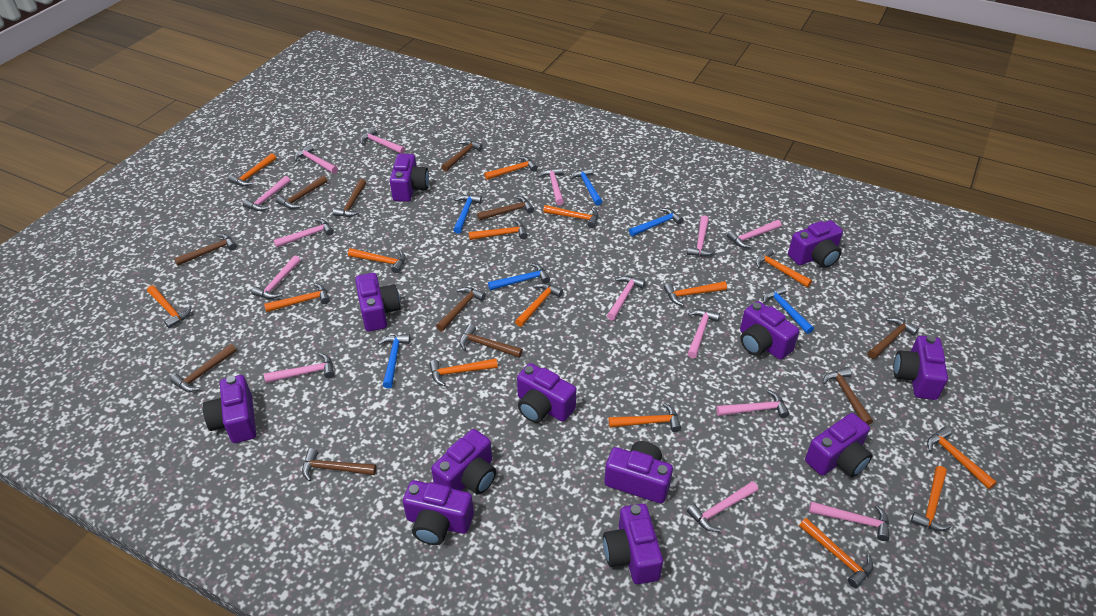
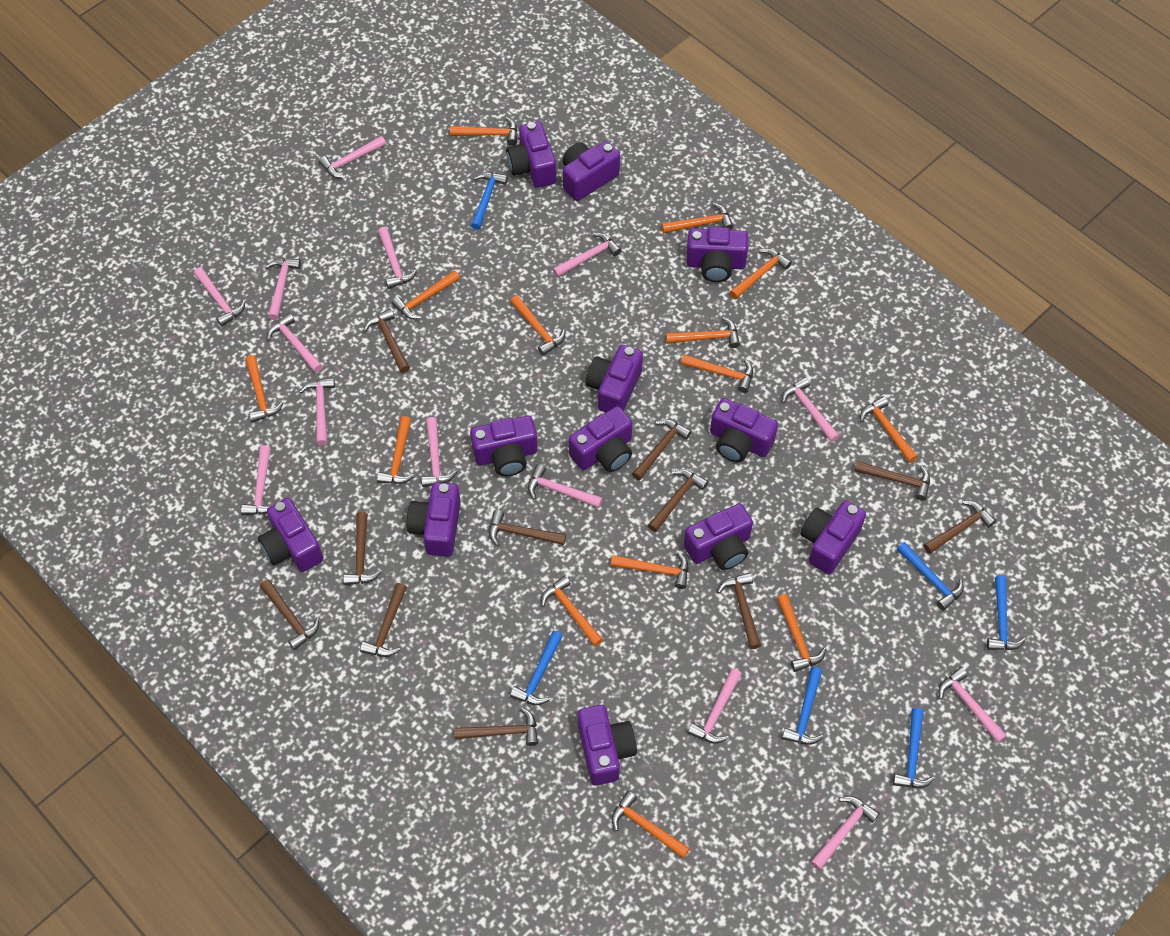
orange hammer: [147,285,192,328] [228,153,276,186] [264,283,330,312] [348,248,406,273] [429,358,498,386] [469,219,527,240] [484,156,538,180] [515,283,563,327] [543,205,598,228] [608,403,681,432] [664,281,727,306] [756,248,812,288] [799,518,873,588] [911,466,952,531] [927,427,997,489] = 15 -> [245,355,284,423] [377,416,415,484] [392,270,460,319] [450,117,517,145] [510,295,565,356] [541,575,603,647] [611,552,688,589] [612,791,690,858] [662,203,733,233] [666,317,740,348] [681,354,753,393] [730,248,792,299] [777,594,826,672] [860,396,918,463] = 14

